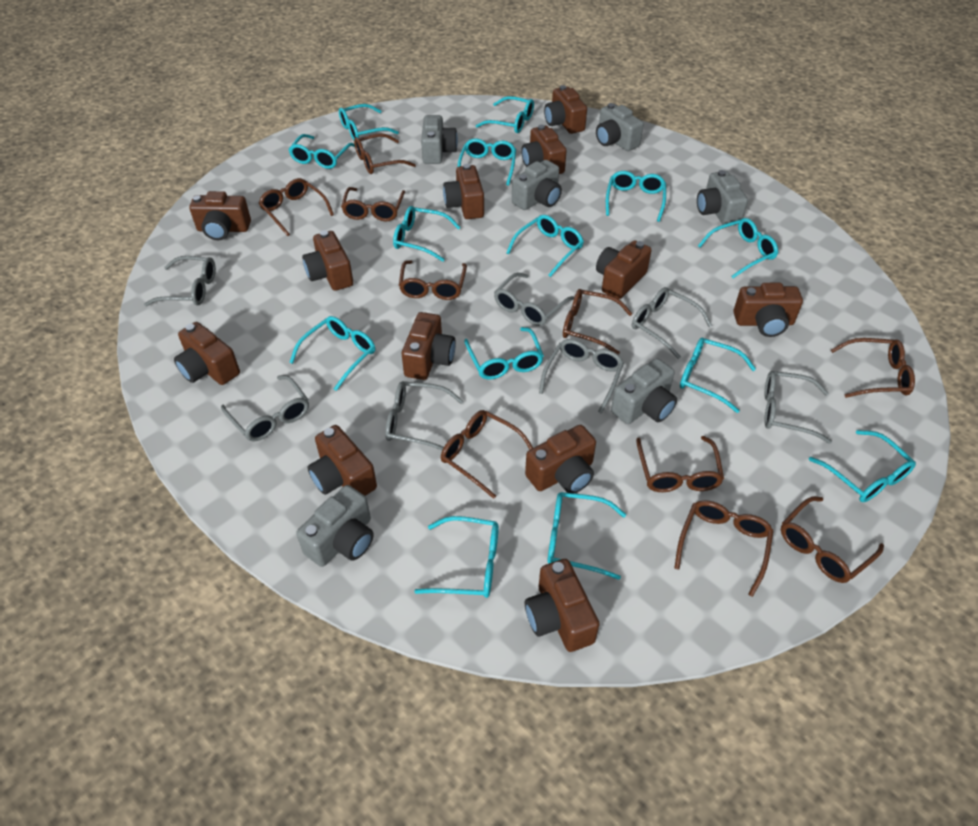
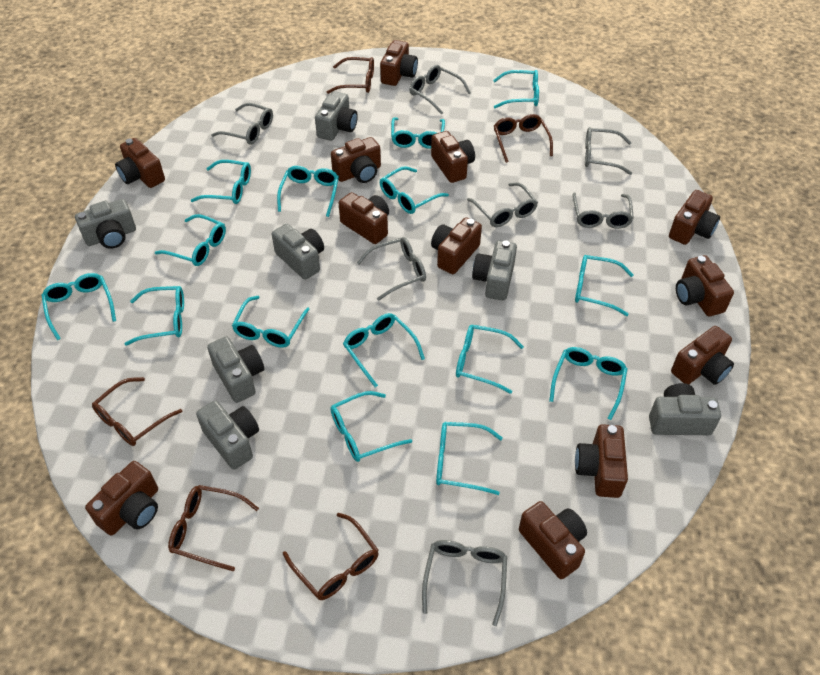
brown glasses: [259,178,334,236] [341,187,405,221] [354,133,416,174] [399,260,467,300] [441,410,533,499] [563,289,633,355] [636,436,724,492] [674,500,774,597] [781,496,884,583] [831,338,915,398] = 10 -> [92,377,183,446] [168,485,259,571] [283,513,379,600] [327,57,374,94] [494,114,553,163] = 5
grey camera: [296,485,374,567] [421,115,458,164] [512,160,562,210] [596,103,644,151] [611,358,677,424] [697,170,748,225] = 6 -> [75,199,136,249] [196,401,259,470] [207,337,264,403] [272,224,324,280] [315,91,358,141] [472,240,517,301] [649,383,721,435] = 7
turquoise glasses: [288,134,355,169] [289,316,375,391] [339,104,399,140] [393,206,461,262] [414,516,499,598] [458,138,516,186] [464,327,544,380] [476,96,534,133] [506,215,584,277] [547,492,626,580] [606,171,666,222] [680,338,756,413] [698,218,778,278] [809,430,916,502] = 14 -> [41,273,116,340] [125,286,184,346] [155,214,226,266] [191,160,251,204] [232,296,310,348] [277,166,339,217] [330,391,412,462] [343,313,425,387] [380,166,449,214] [391,117,445,149] [436,422,503,495] [456,325,524,394] [493,70,539,108] [549,347,628,420] [575,255,633,316] = 15

